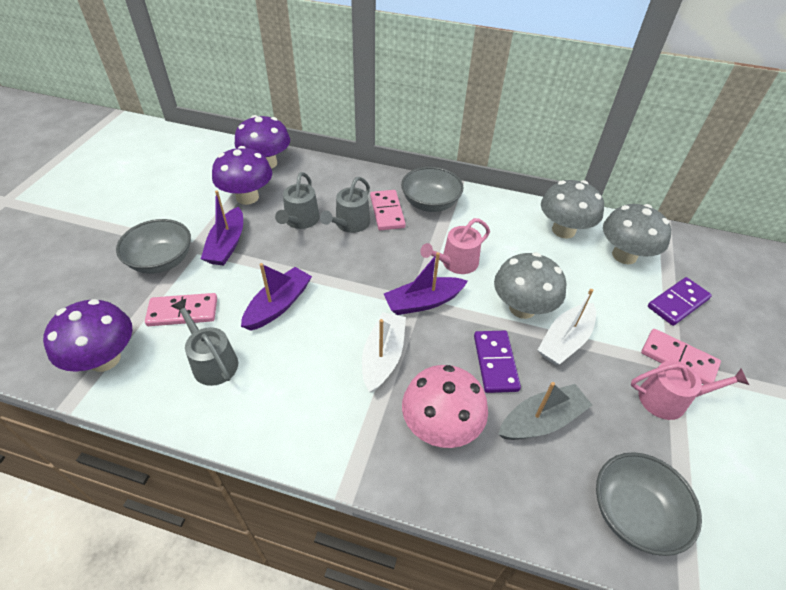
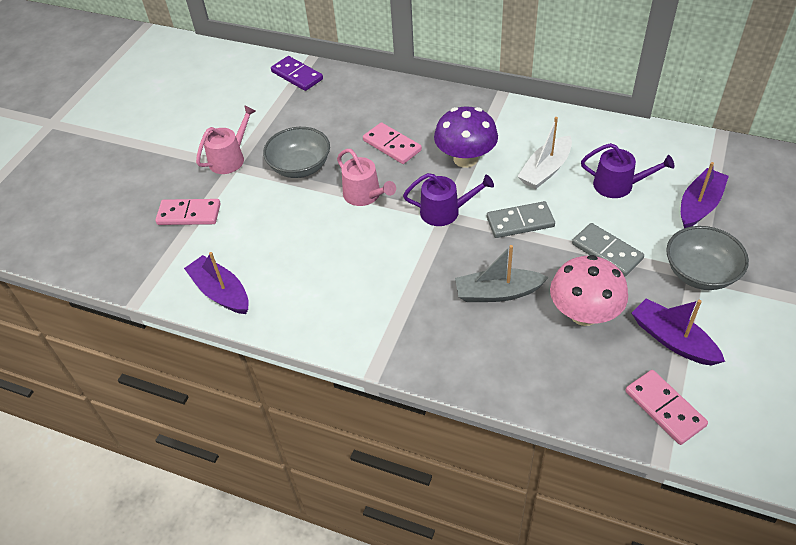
grey bowl: [116,219,191,274] [401,167,464,212] [596,452,702,556] = 3 -> [263,127,330,178] [666,226,749,290] = 2
grey domino: none = 0 -> [487,201,555,238] [572,223,644,276] = 2
grey mushroom: [494,252,566,319] [541,180,604,239] [603,204,671,264] = 3 -> none = 0
grey watering can: [171,299,238,386] [275,172,320,229] [320,177,370,233] = 3 -> none = 0
purple domino: [474,331,521,393] [648,277,712,326] = 2 -> [271,56,323,91] = 1
purple mushroom: [43,299,133,372] [212,146,272,205] [235,115,290,169] = 3 -> [434,106,498,168] = 1
purple watering can: none = 0 -> [403,173,494,226] [581,143,674,198] = 2
white boat: [362,312,406,393] [538,289,596,365] = 2 -> [517,117,572,189] = 1

